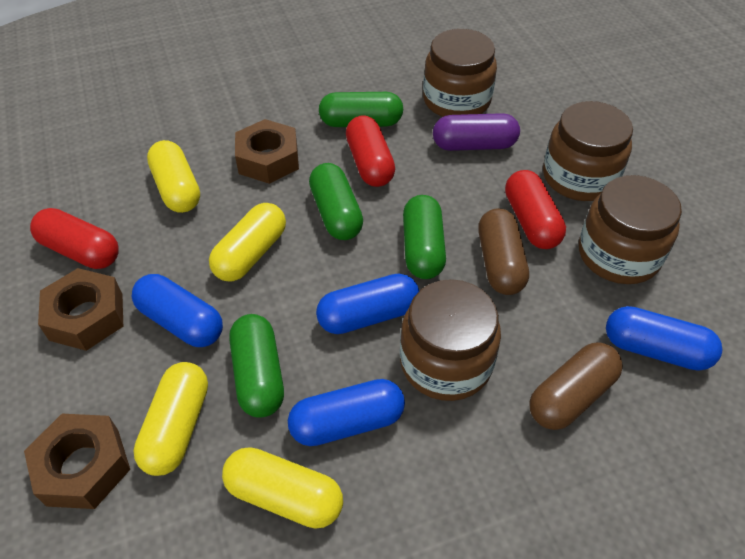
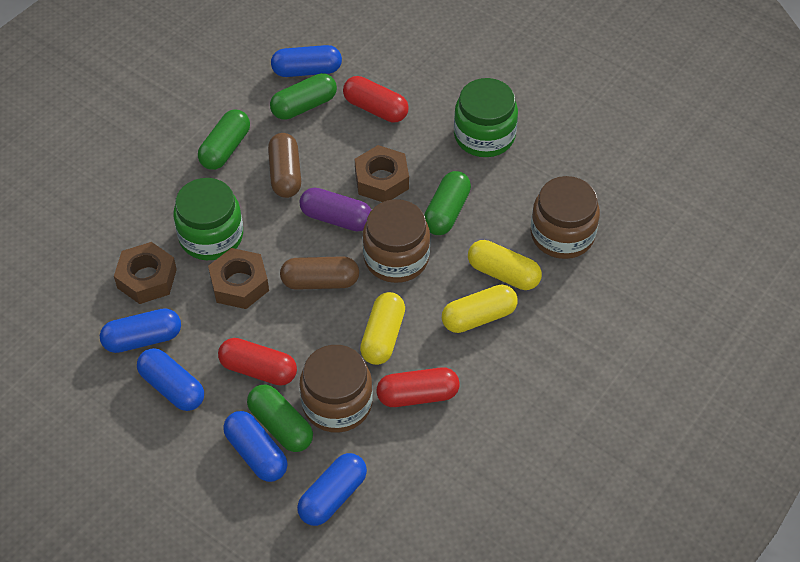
blue capsule: [132,274,223,347] [288,379,405,446] [316,274,419,334] [606,306,722,371] = 4 -> [100,308,181,353] [137,348,204,411] [223,411,288,482] [271,45,342,77] [297,453,367,526] = 5
brown jar: [400,279,501,401] [423,29,497,117] [543,101,633,201] [579,175,682,284] = 4 -> [300,345,373,433] [363,199,430,283] [531,176,600,259] = 3
green jar: none = 0 -> [173,178,243,260] [454,78,518,157] = 2
yellow capsule: [133,362,208,476] [147,140,200,213] [209,203,286,282] [222,447,343,529] = 4 -> [360,292,405,365] [442,285,518,333] [468,240,542,290] = 3

